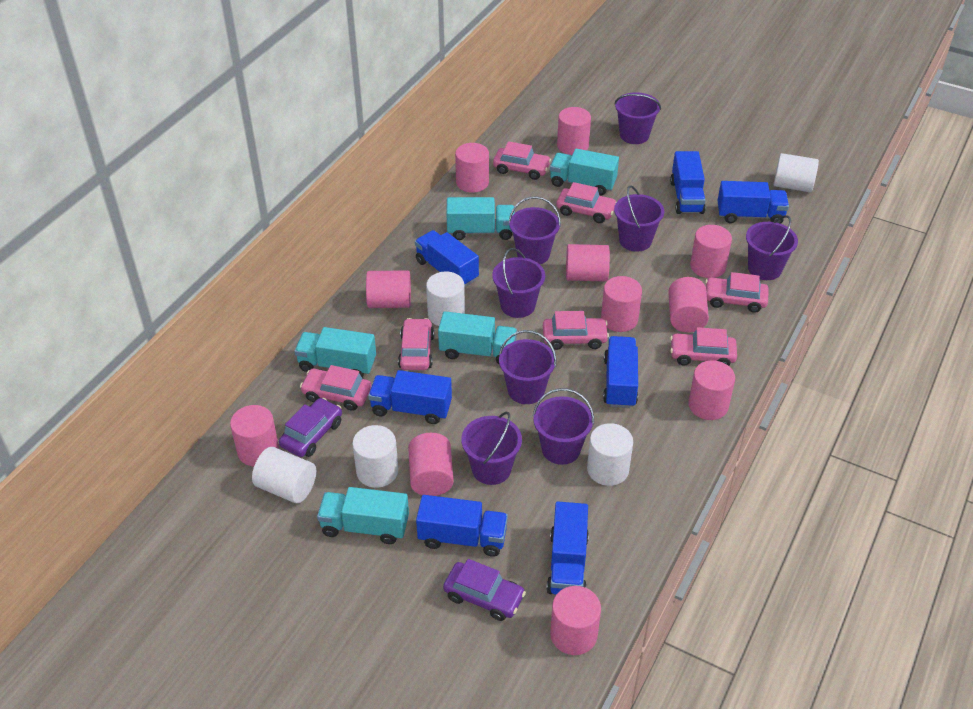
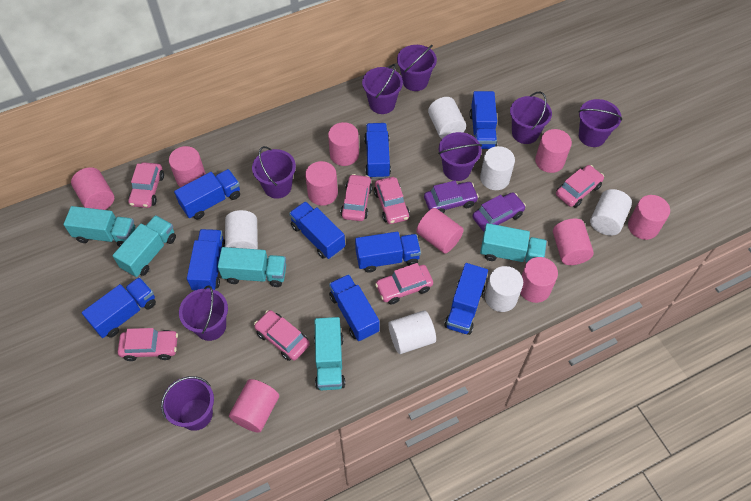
blue truck: [368,370,452,424] [415,230,479,287] [416,495,508,557] [547,502,589,595] [603,336,638,408] [670,151,706,214] [717,181,789,224] = 7 -> [82,277,156,338] [174,169,240,219] [187,229,225,290] [289,201,345,259] [329,274,379,341] [355,232,421,273] [364,123,391,179] [444,263,488,335] [469,91,497,149] = 9
pink cylinder: [230,405,279,466] [366,270,411,308] [408,433,454,496] [455,143,489,193] [550,586,601,655] [557,107,591,155] [566,244,610,282] [601,276,642,332] [668,277,709,332] [688,360,735,420] [690,225,732,278] = 11 -> [71,167,114,210] [169,146,206,188] [229,379,279,433] [305,161,338,206] [328,122,359,166] [416,208,464,254] [520,257,558,303] [535,129,572,173] [553,219,594,265] [628,195,670,240] = 10
white cylinder: [252,447,316,503] [352,425,398,488] [426,272,465,326] [587,423,633,486] [774,153,819,192] = 5 -> [225,210,258,249] [389,310,436,354] [428,97,466,139] [480,146,515,190] [485,266,523,312] [590,189,632,236] = 6

